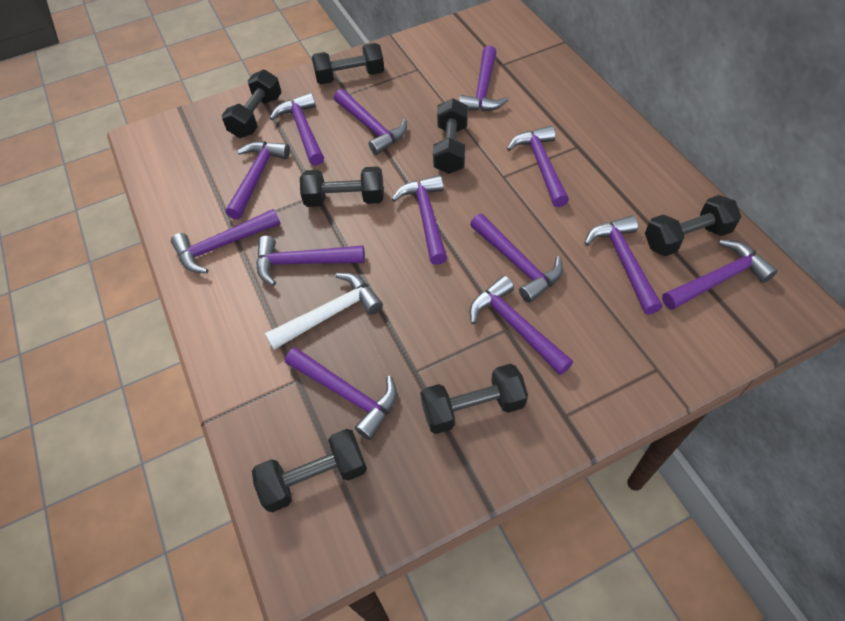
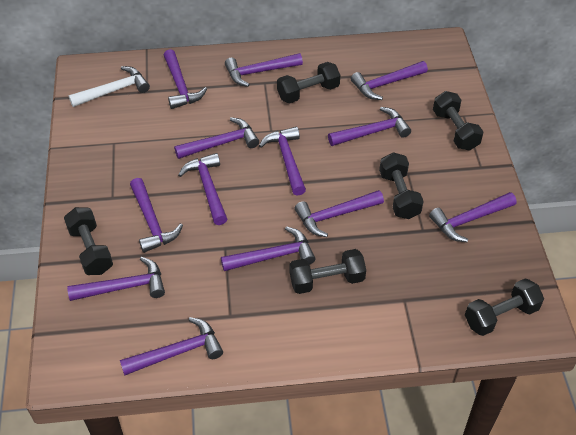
black dumbbell: [222,70,282,138] [252,429,367,512] [300,166,384,207] [312,43,384,84] [420,364,528,434] [433,98,468,174] [645,195,741,256] = 7 -> [64,207,113,275] [277,62,340,104] [289,249,366,294] [379,152,424,219] [433,91,483,151] [465,278,544,336] = 6

